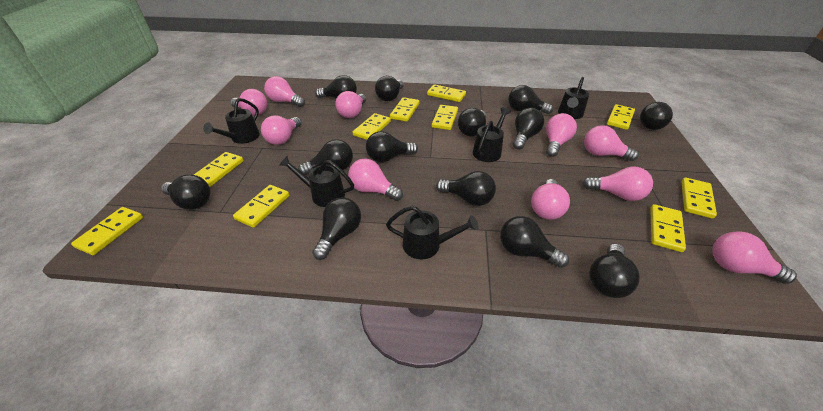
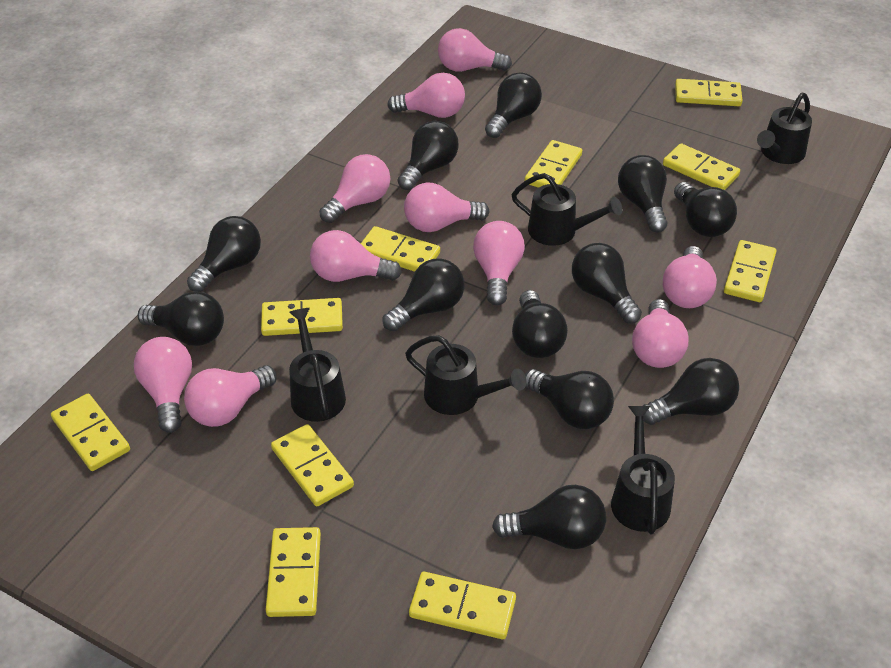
black light bulb: [161,174,210,210] [298,139,353,175] [312,198,361,260] [315,75,357,99] [366,131,418,162] [375,76,404,101] [436,171,496,206] [458,108,486,136] [500,216,569,268] [508,85,553,114] [513,108,544,150] [589,244,640,298] [640,102,673,130] = 13 -> [138,291,224,346] [187,216,261,292] [383,258,464,331] [398,121,459,190] [485,72,542,138] [492,485,606,549] [512,290,568,358] [525,369,614,429] [572,243,642,324] [618,155,667,233] [643,358,739,425] [674,182,737,237] = 12

